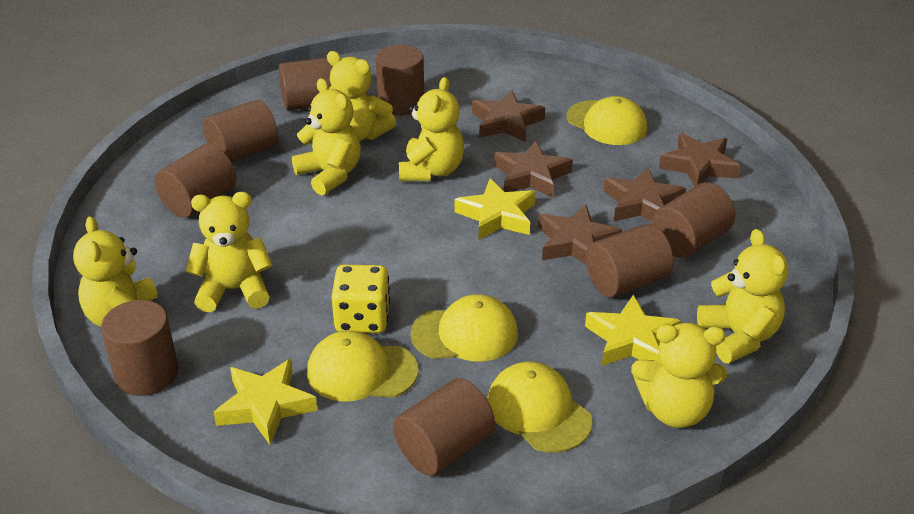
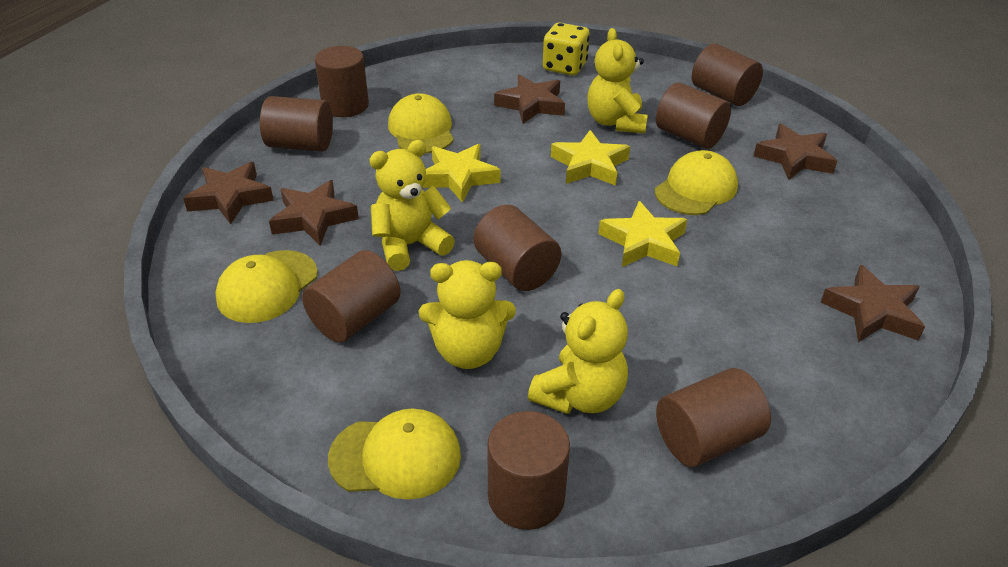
yellow teddy bear: [73,216,158,327] [186,192,273,312] [292,78,361,196] [327,51,396,141] [399,77,464,181] [631,323,727,428] [697,229,788,363] = 7 -> [369,140,455,271] [419,260,516,369] [528,289,628,414] [587,28,648,133] = 4

